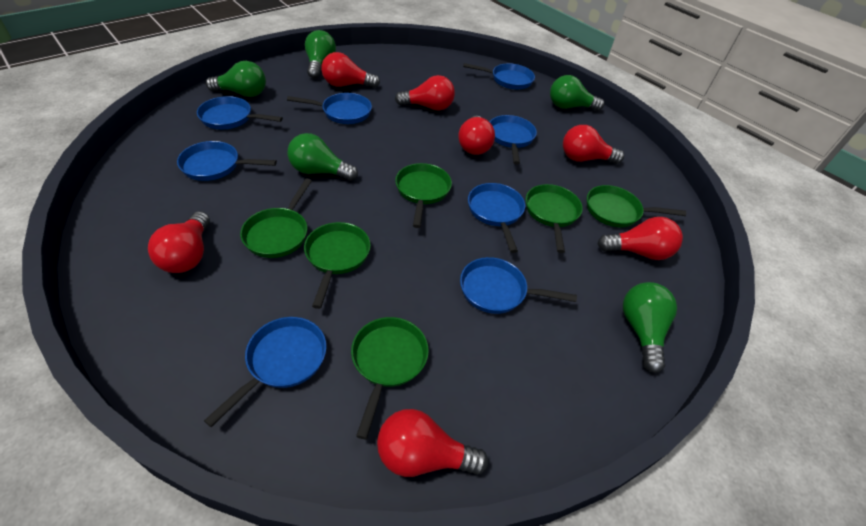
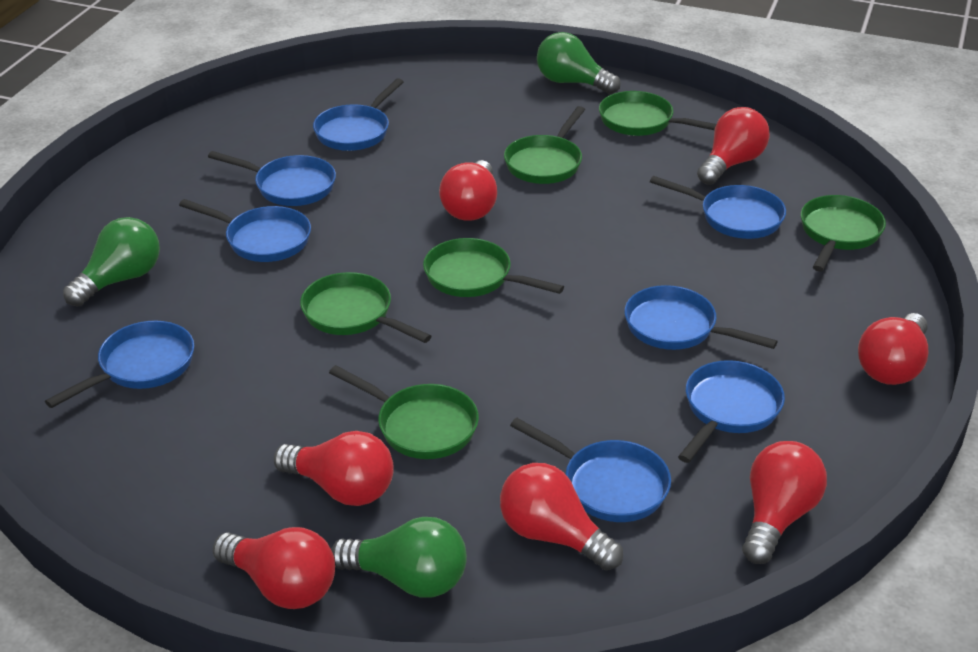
green light bulb: [206,61,266,97] [288,133,358,181] [305,30,336,78] [550,75,604,111] [623,282,677,373] = 5 -> [63,217,160,306] [331,517,467,598] [537,32,621,94] = 3

